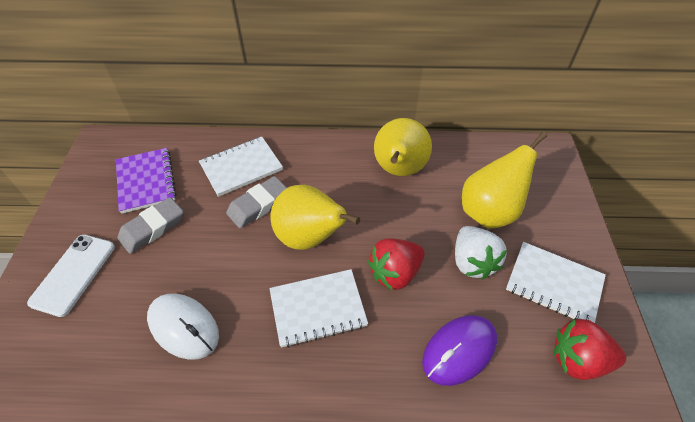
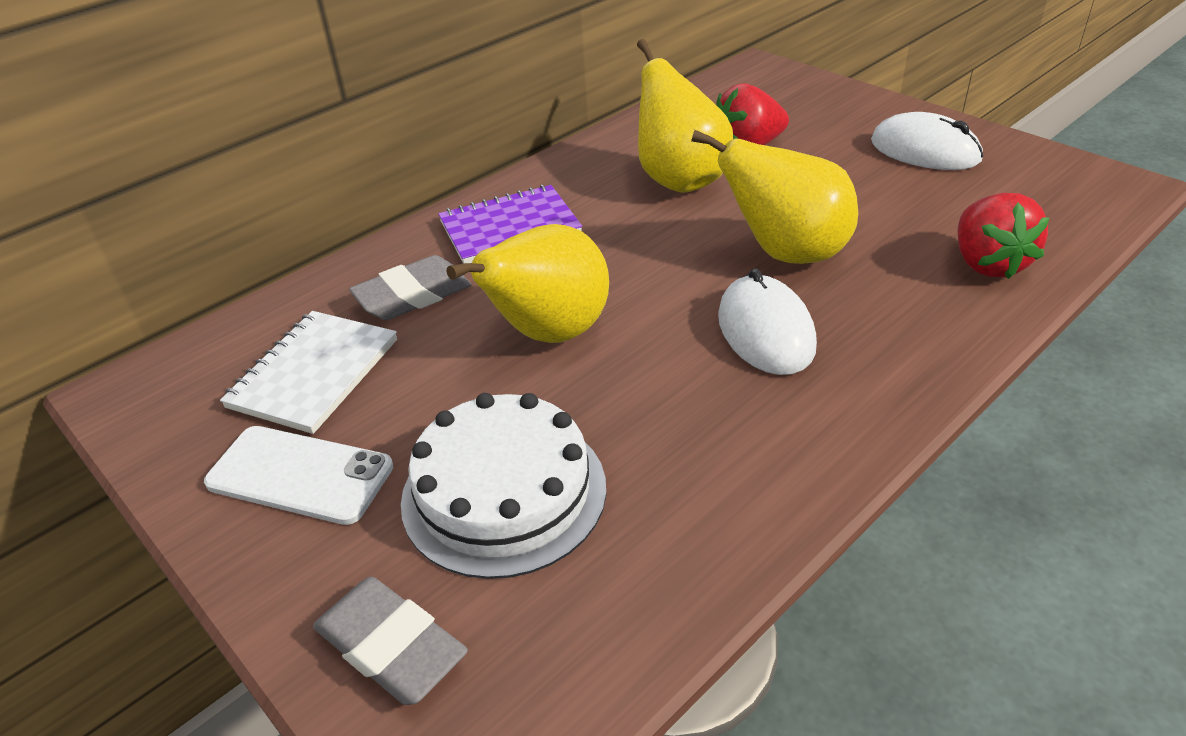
purple mouse: [422,315,497,386] = 1 -> none = 0
white cake: none = 0 -> [401,393,606,579] = 1
white mouse: [147,294,219,360] = 1 -> [718,268,817,375] [871,112,983,170] = 2
white notebook: [199,137,283,197] [269,269,368,348] [506,242,606,323] = 3 -> [220,311,397,434] = 1
white strawberry: [455,226,507,280] = 1 -> none = 0

